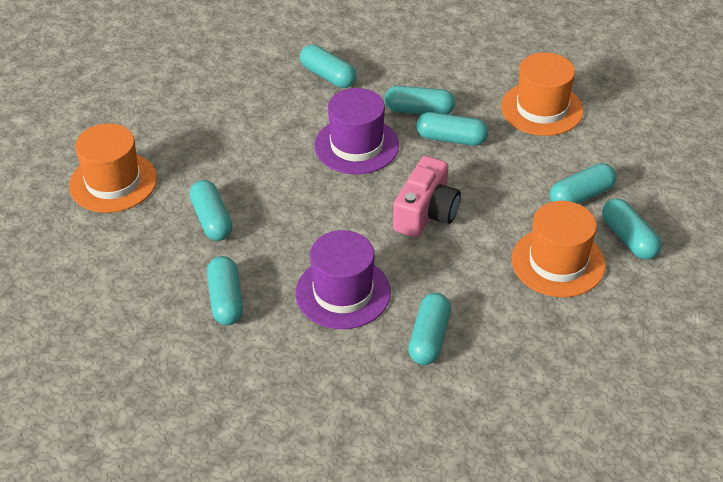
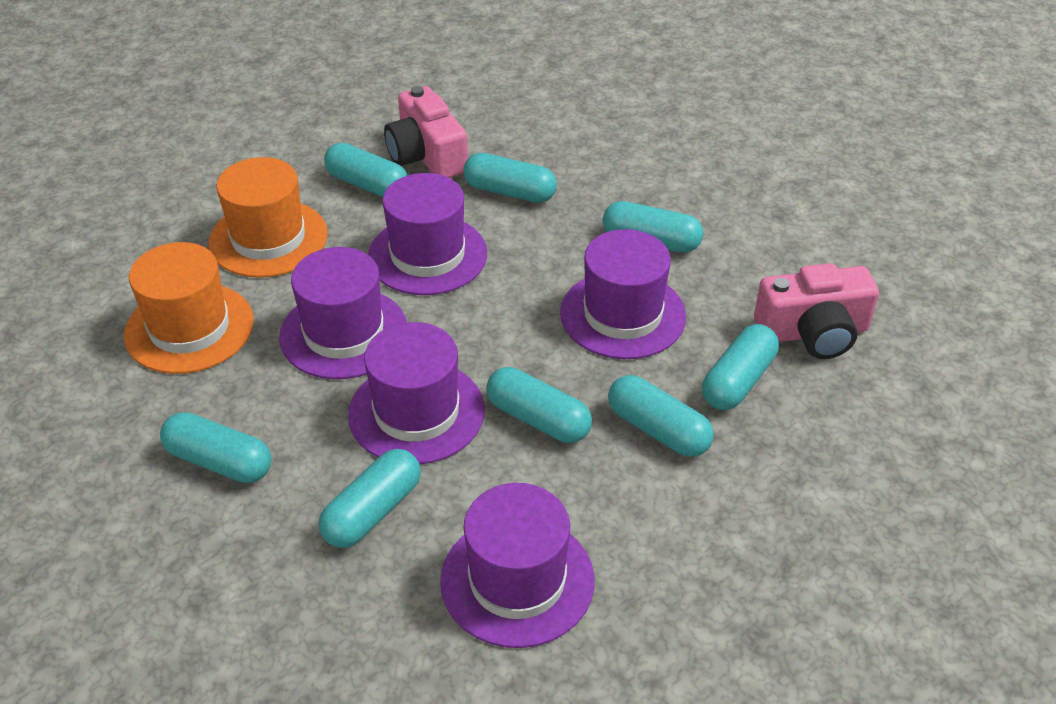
orange hat: [69,123,157,213] [501,52,584,136] [512,201,606,297] = 3 -> [124,242,254,374] [208,157,327,278] = 2
pink camera: [393,156,461,238] = 1 -> [384,86,468,178] [754,263,879,359] = 2
purple hat: [296,230,391,329] [315,88,399,174] = 2 -> [279,247,407,379] [348,322,485,465] [368,173,487,295] [440,483,594,648] [560,229,686,359] = 5

